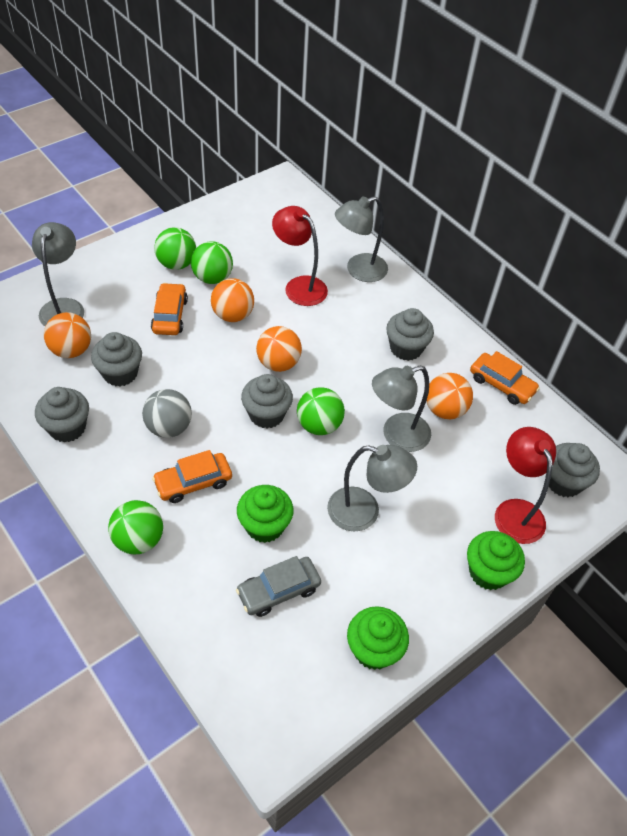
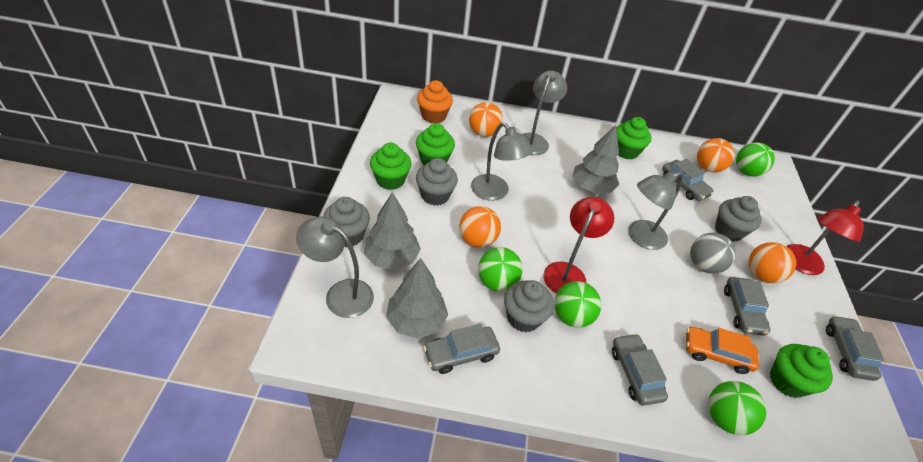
green cupcake: [237,485,294,543] [347,606,409,670] [467,531,525,590] = 3 -> [370,143,412,190] [416,123,455,165] [617,117,651,160] [770,344,833,398] = 4
grey car: [236,556,321,617] = 1 -> [423,324,500,374] [612,333,668,406] [662,159,714,201] [724,277,770,336] [826,315,884,381] = 5
grey cupcake: [35,387,89,442] [91,332,142,386] [241,374,293,428] [386,308,434,361] [548,443,600,497] = 5 -> [323,197,370,247] [416,158,458,206] [504,280,554,332] [715,196,762,241] = 4
grey tree: none = 0 -> [364,192,421,270] [386,258,448,339] [572,125,619,194] = 3
orange car: [151,283,188,335] [152,450,232,503] [470,351,540,405] = 3 -> [686,327,759,374] = 1
orange cupcake: none = 0 -> [417,80,453,124] = 1

